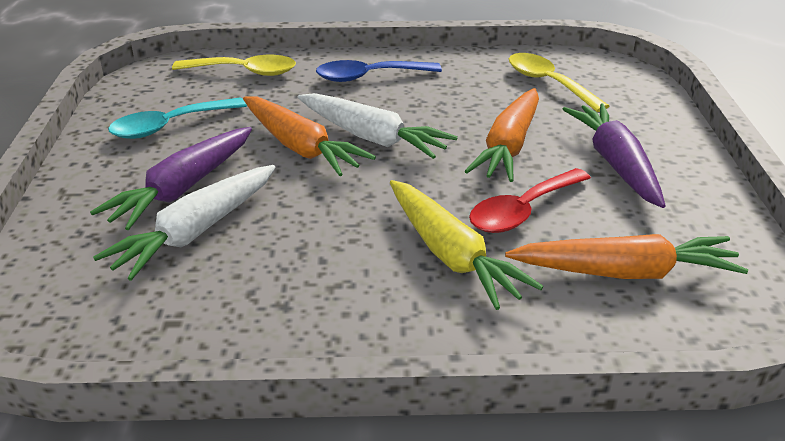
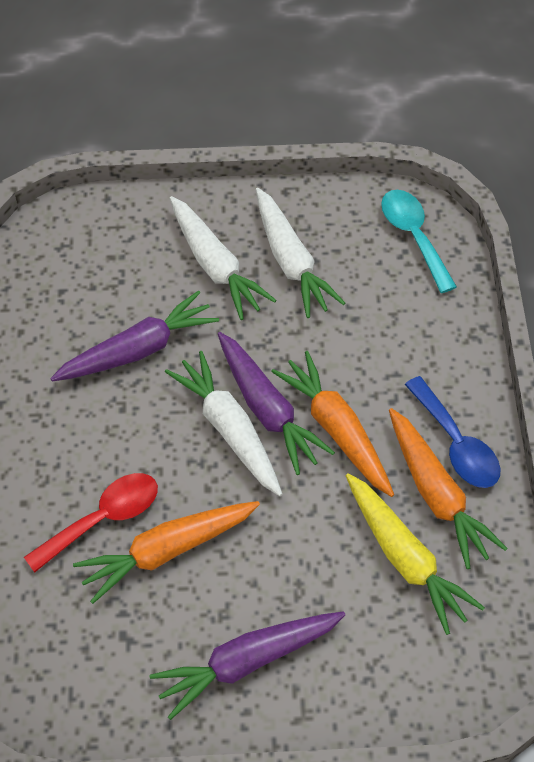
purple carrot: [90,127,252,230] [563,103,666,208] = 2 -> [50,290,219,382] [149,611,345,720] [218,332,335,475] = 3
white carrot: [93,165,275,281] [298,93,458,159] = 2 -> [165,351,282,496] [169,196,276,320] [256,188,345,318] = 3
yellow spoon: [172,55,296,76] [509,53,609,112] = 2 -> none = 0

